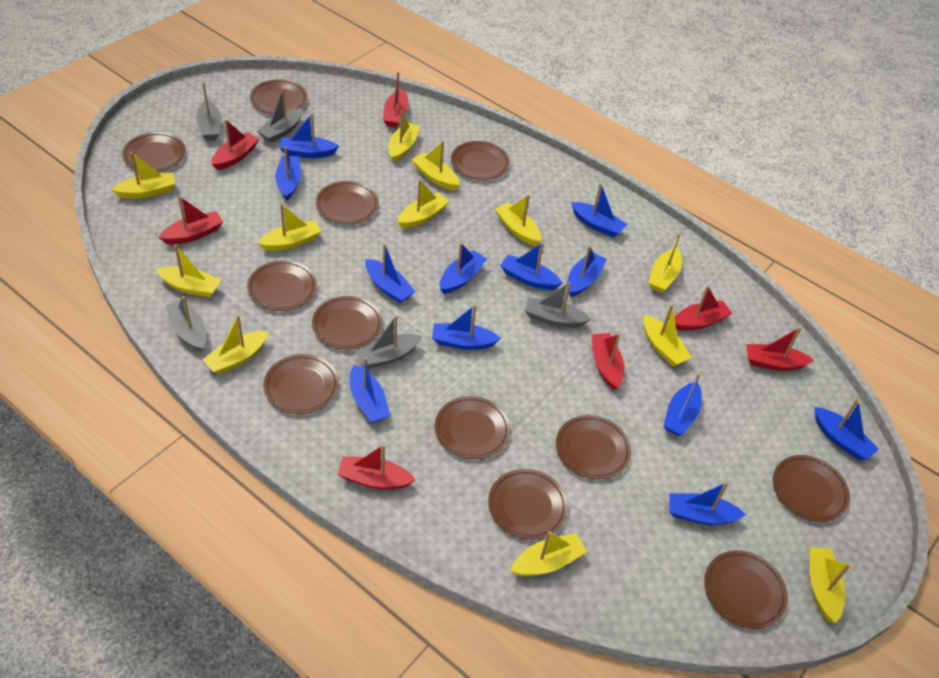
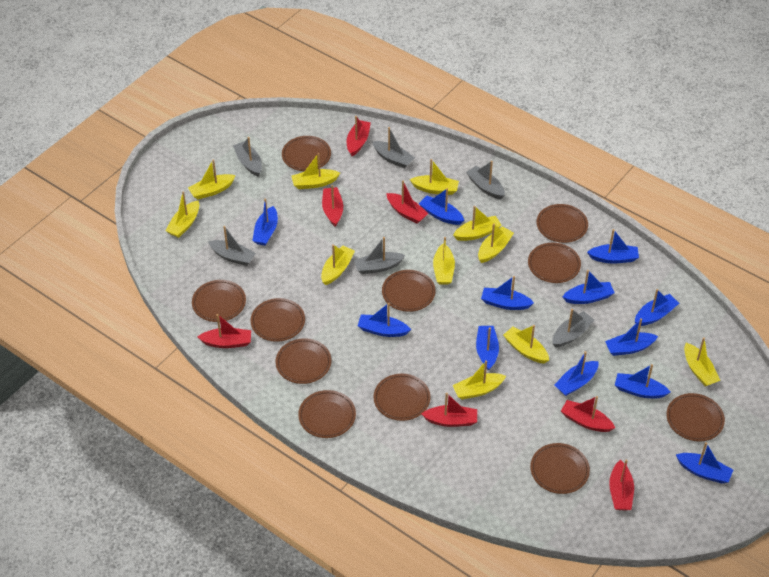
brown plate: [122,132,186,172] [247,260,317,311] [250,79,308,114] [263,354,339,414] [312,296,383,350] [316,181,379,224] [435,396,510,459] [451,141,510,180] [488,469,568,539] [556,415,631,479] [704,550,788,629] [773,455,850,522] = 12 -> [192,280,246,322] [251,298,305,342] [276,338,331,384] [282,136,331,171] [298,390,356,438] [373,374,431,421] [382,270,436,312] [528,243,581,283] [530,443,590,494] [537,204,588,243] [666,393,725,441] = 11
grey boat: [166,296,206,352] [196,82,221,140] [257,88,303,143] [355,315,422,369] [524,282,591,327] = 5 -> [208,226,256,266] [233,137,262,177] [354,237,405,274] [372,127,415,168] [466,161,505,199] [552,309,594,347] = 6
yellow boat: [111,152,176,199] [156,245,221,297] [202,315,268,374] [258,203,321,251] [388,111,420,162] [398,179,450,228] [412,141,459,191] [495,194,541,246] [510,531,587,576] [643,304,692,366] [649,234,682,293] [810,547,851,623] = 12 -> [165,191,199,238] [188,159,236,199] [291,153,340,189] [321,244,355,285] [409,159,459,195] [433,237,455,285] [452,360,506,399] [453,206,502,241] [478,223,514,263] [503,325,549,364] [684,337,720,386] = 11

